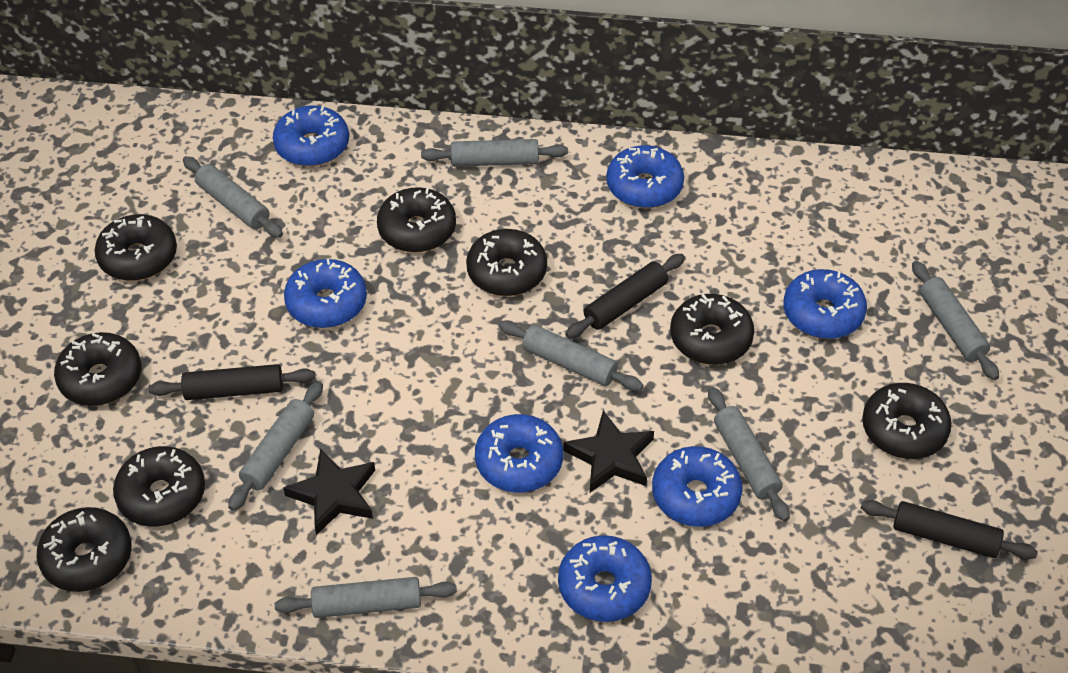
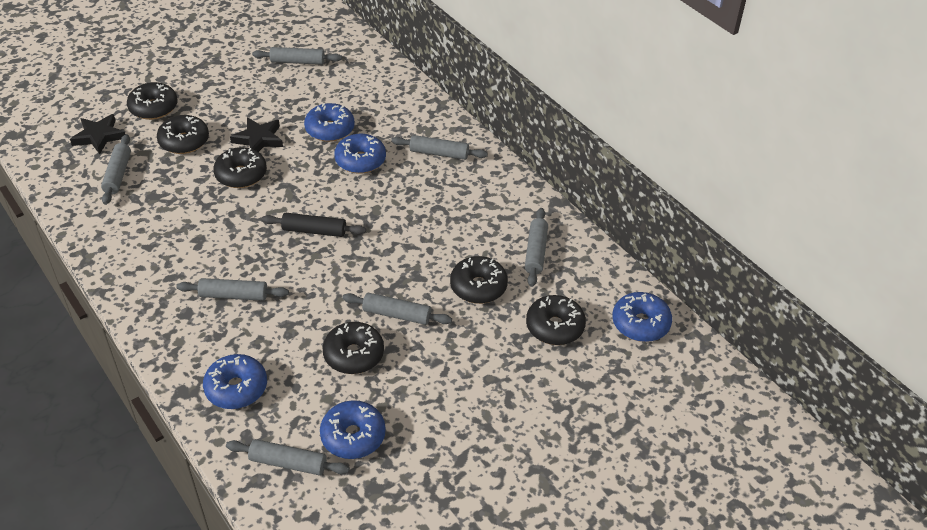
black donut: [37,507,132,592] [54,332,141,406] [95,214,177,281] [113,446,205,527] [377,187,456,253] [466,229,547,296] [670,294,754,365] [862,383,952,459] = 8 -> [127,82,178,120] [157,115,209,154] [213,147,267,188] [323,322,384,374] [450,256,508,304] [526,295,586,345] = 6
black rolling pin: [149,364,315,400] [565,254,685,339] [861,500,1038,560] = 3 -> [262,213,366,237] = 1
blue donut: [273,106,349,166] [284,259,367,328] [475,414,563,492] [558,535,652,622] [606,145,684,208] [652,446,743,527] [783,269,867,339] = 7 -> [203,354,267,409] [304,103,355,142] [320,400,386,459] [334,134,386,174] [612,292,672,342] = 5

